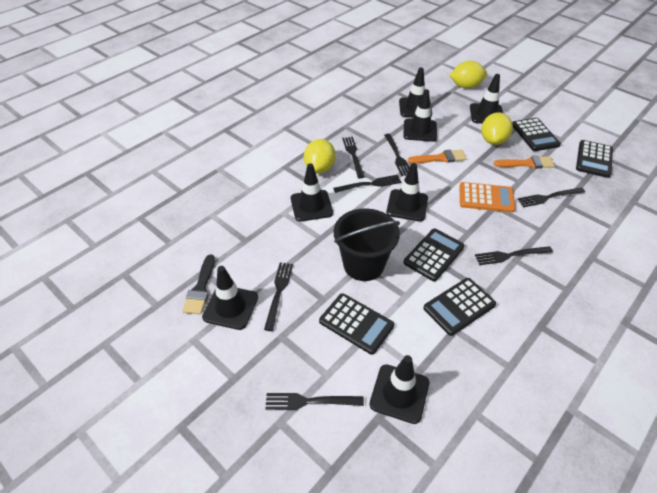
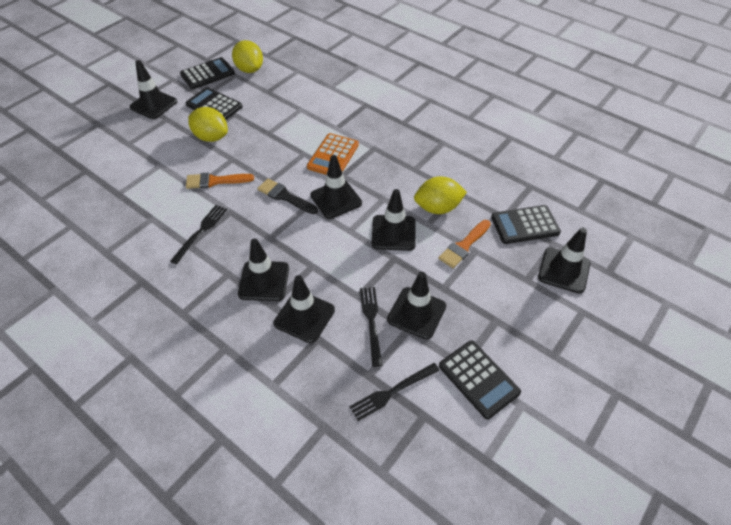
black bucket: [334,208,400,281] = 1 -> none = 0
black calculator: [319,293,394,355] [403,228,465,281] [423,278,496,336] [512,118,561,151] [576,140,613,178] = 5 -> [180,57,235,89] [186,87,243,120] [439,341,521,419] [491,205,561,244] = 4
black fork: [264,262,293,331] [265,393,364,410] [333,175,401,193] [342,137,365,178] [384,134,410,176] [475,246,553,265] [517,187,585,207] = 7 -> [170,205,227,264] [349,363,440,421] [360,287,382,367] = 3

